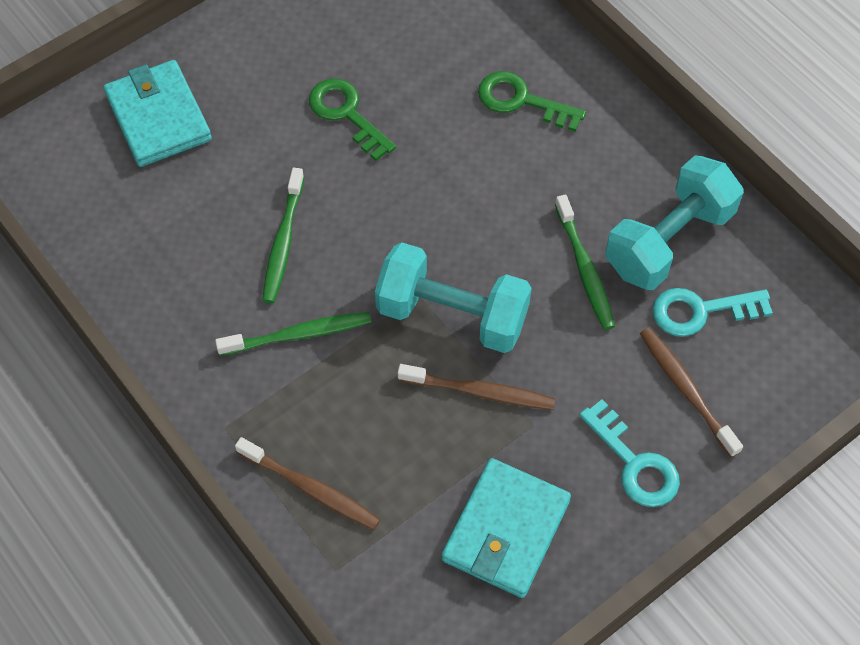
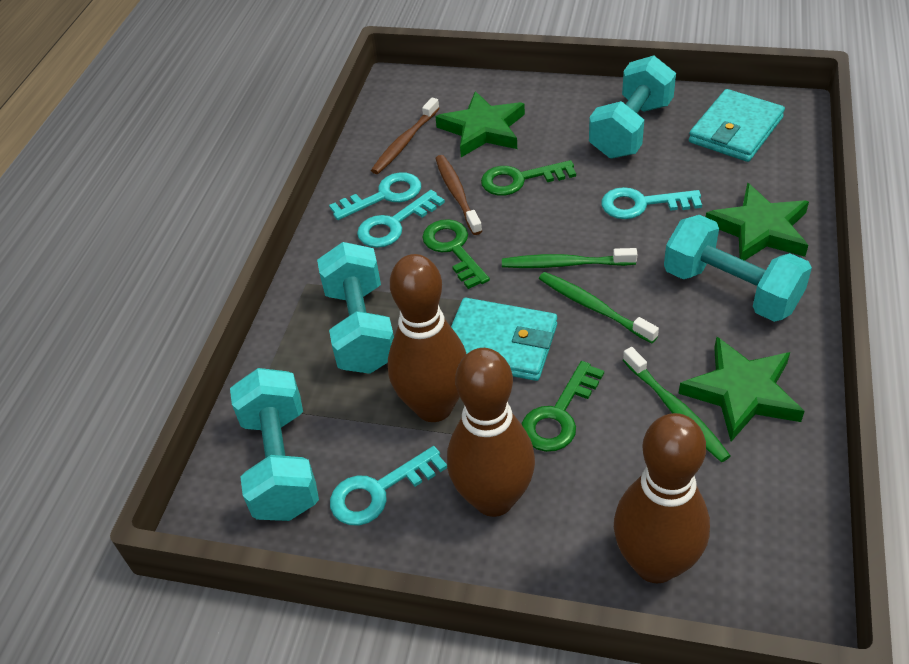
brown bowling pin: none = 0 -> [388,254,466,422] [447,348,535,517] [614,413,710,583] = 3
brown toothbrush: [235,437,380,530] [398,364,555,410] [640,328,743,458] = 3 -> [371,98,440,174] [435,155,482,235] = 2
green key: [309,78,396,161] [478,71,586,132] = 2 -> [422,219,490,289] [481,160,576,196] [522,361,604,452] = 3
green star: none = 0 -> [435,91,525,157] [678,337,805,442] [706,183,809,261] = 3
turquoise dumbbell: [375,242,532,353] [605,156,743,290] = 2 -> [230,368,319,521] [317,242,394,374] [589,55,676,159] [664,215,812,322] = 4
turquoise key: [579,399,680,507] [652,288,773,337] = 2 -> [329,172,421,220] [330,446,447,526] [357,190,445,248] [601,187,702,219] = 4

